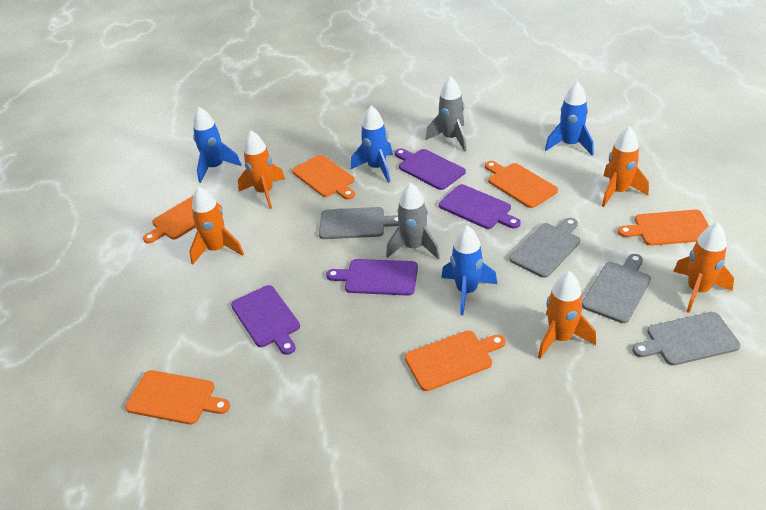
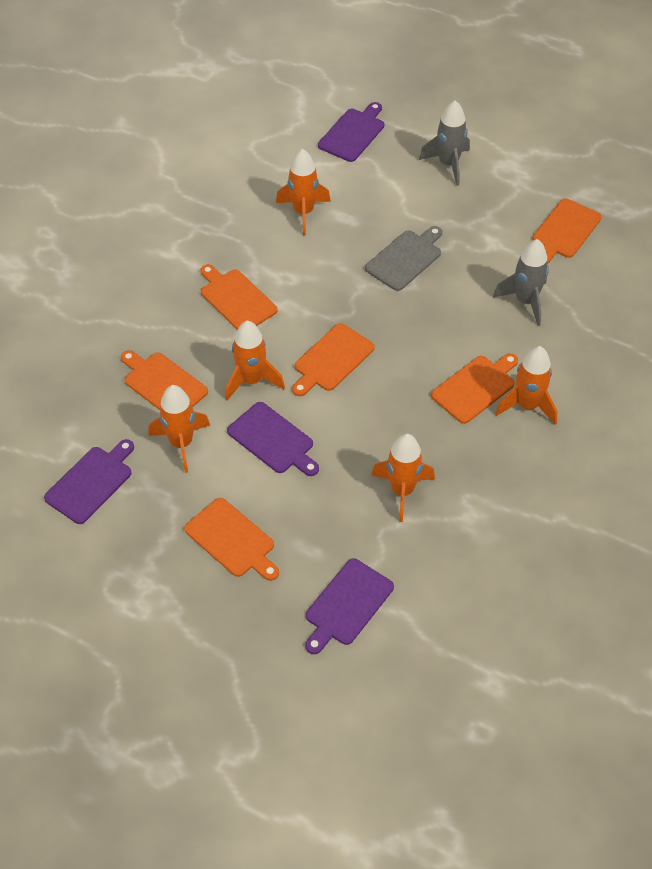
blue rocket: [193,107,242,183] [351,106,393,183] [441,225,497,315] [545,81,594,156] = 4 -> none = 0
grey cutting board: [319,207,399,239] [509,218,580,278] [582,254,651,323] [632,312,741,366] = 4 -> [365,226,442,291] = 1

